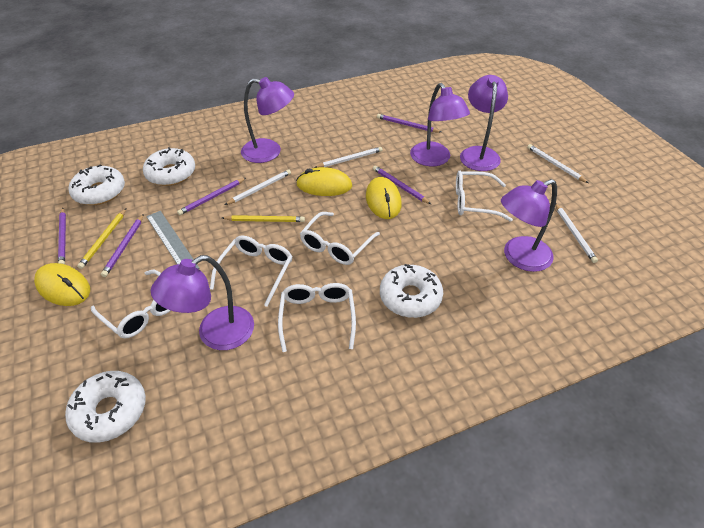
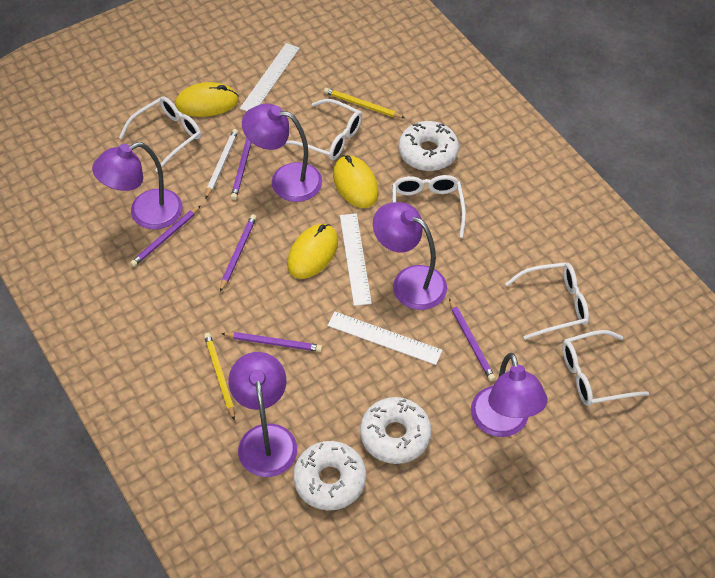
grey ruler: [146,211,199,269] = 1 -> none = 0
white donut: [65,371,146,443] [69,164,125,205] [143,147,195,186] [380,264,443,318] = 4 -> [293,441,366,511] [360,397,432,464] [399,121,459,171] = 3
white pencil: [225,169,291,205] [314,147,382,168] [527,144,588,183] [555,204,598,263] = 4 -> [205,129,238,199] = 1
white ruler: none = 0 -> [240,43,300,111] [327,312,443,365] [340,213,372,306] = 3

